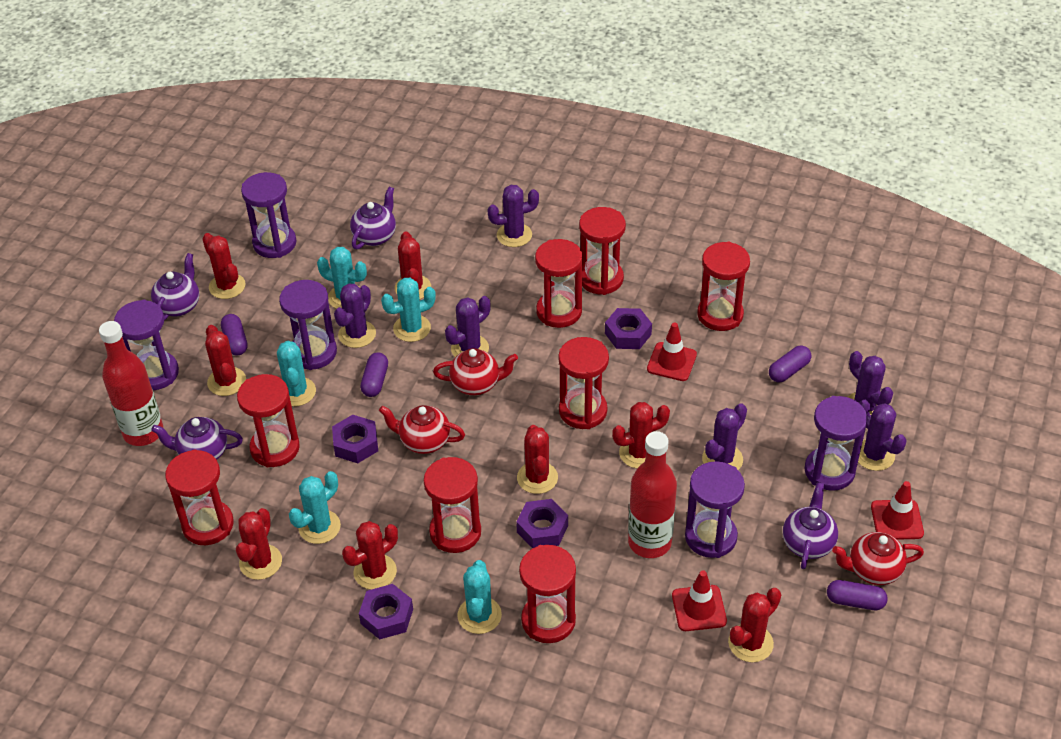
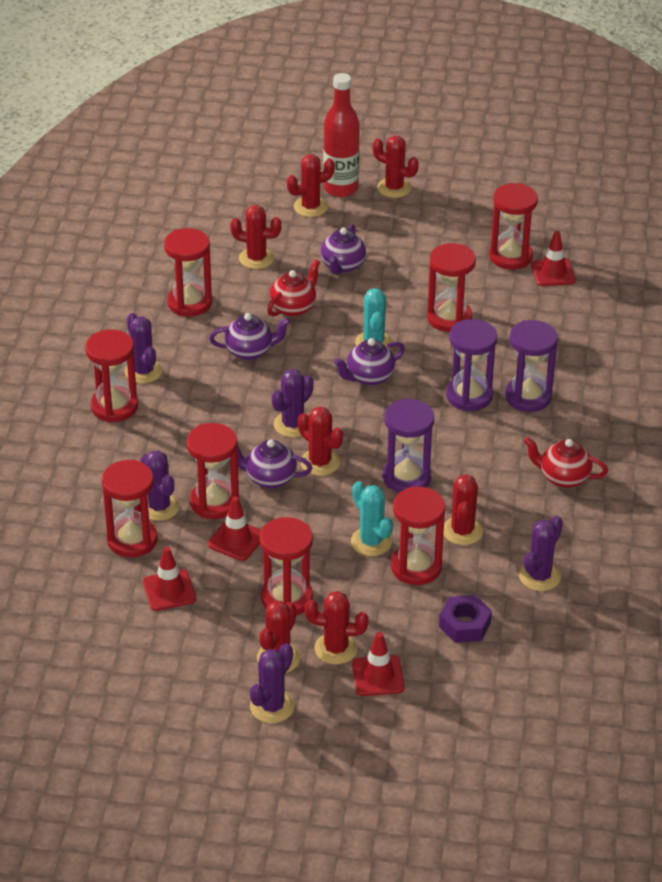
purple cactus: [334,283,376,348] [445,296,490,357] [488,185,539,247] [702,403,747,470] [848,351,893,415] [858,400,907,471] = 6 -> [125,313,163,384] [140,451,180,521] [250,643,294,723] [272,369,314,437] [519,515,563,591] = 5
purple capsule: [221,314,248,356] [360,353,388,397] [769,346,811,382] [827,580,888,610] = 4 -> none = 0
purple hourglass: [114,300,179,390] [241,172,296,258] [279,280,337,370] [685,461,745,558] [805,396,868,491] = 5 -> [383,398,434,493] [446,319,498,411] [505,320,558,412] = 3
purple nut: [332,415,378,463] [359,584,413,640] [516,499,568,549] [605,308,652,349] = 4 -> [439,595,492,643] = 1
red bottle: [99,321,163,446] [628,431,677,558] = 2 -> [323,73,360,197] = 1
red cactus: [202,233,246,299] [205,325,246,396] [236,508,282,580] [342,521,398,590] [395,231,431,299] [517,425,558,494] [612,402,670,468] [728,588,781,662] = 8 -> [230,205,282,269] [257,601,300,673] [287,154,335,217] [298,406,343,476] [305,591,369,664] [373,136,419,198] [443,474,483,545] = 7
red teapot: [379,405,465,454] [433,348,518,395] [832,532,924,585] = 3 -> [267,259,320,317] [524,437,608,488] = 2
red traffic cone: [647,323,697,381] [672,570,727,631] [871,481,924,540] = 3 -> [143,547,196,611] [208,496,261,561] [352,632,405,696] [531,231,576,286] = 4
turquoise cactus: [277,341,316,407] [289,471,341,544] [317,247,367,309] [381,278,436,342] [457,560,502,634] = 5 -> [351,481,393,556] [355,288,392,349] = 2

